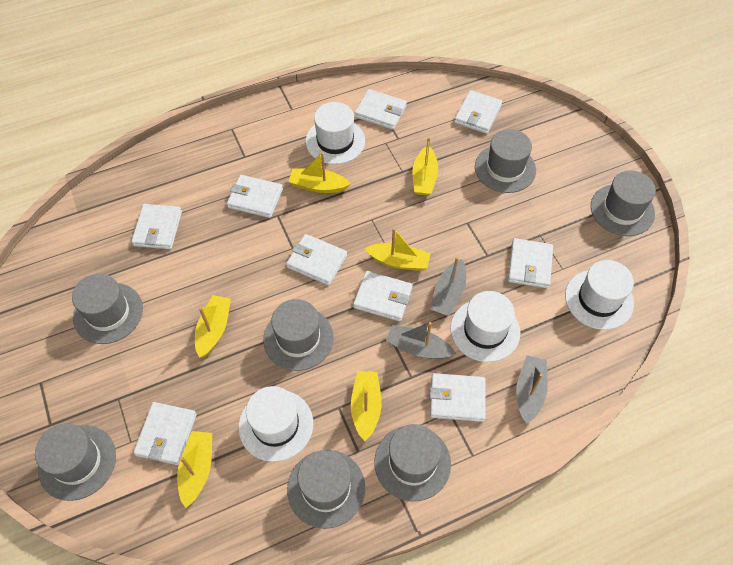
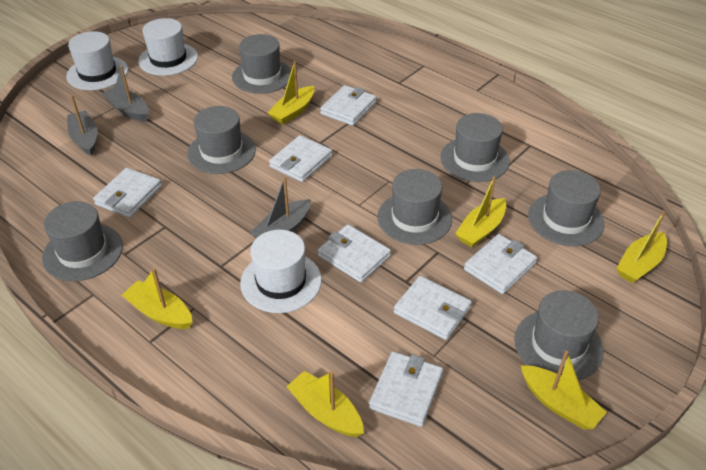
white hat: [238,386,313,462] [306,102,365,165] [450,291,520,362] [565,260,634,330] = 4 -> [66,31,128,90] [138,18,198,76] [240,230,322,313] = 3
white wallet: [131,204,182,249] [133,402,197,465] [227,175,283,218] [286,234,347,285] [353,271,413,321] [354,89,407,130] [430,373,485,422] [454,90,502,134] [508,238,553,288] = 9 -> [93,168,162,218] [269,135,332,182] [318,224,391,283] [320,85,377,126] [369,352,443,427] [394,276,472,340] [464,234,537,294] = 7

